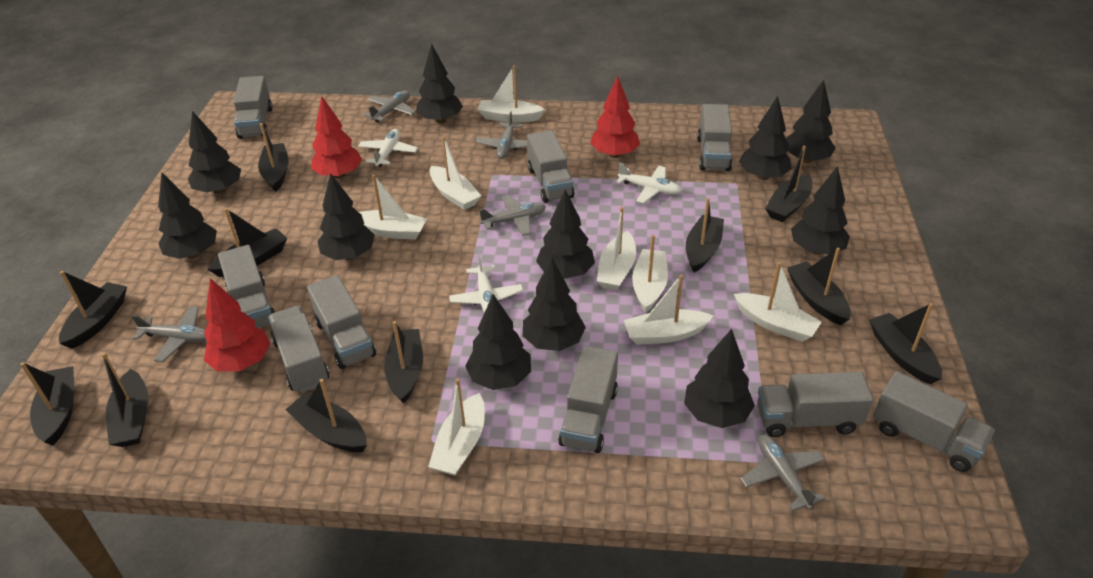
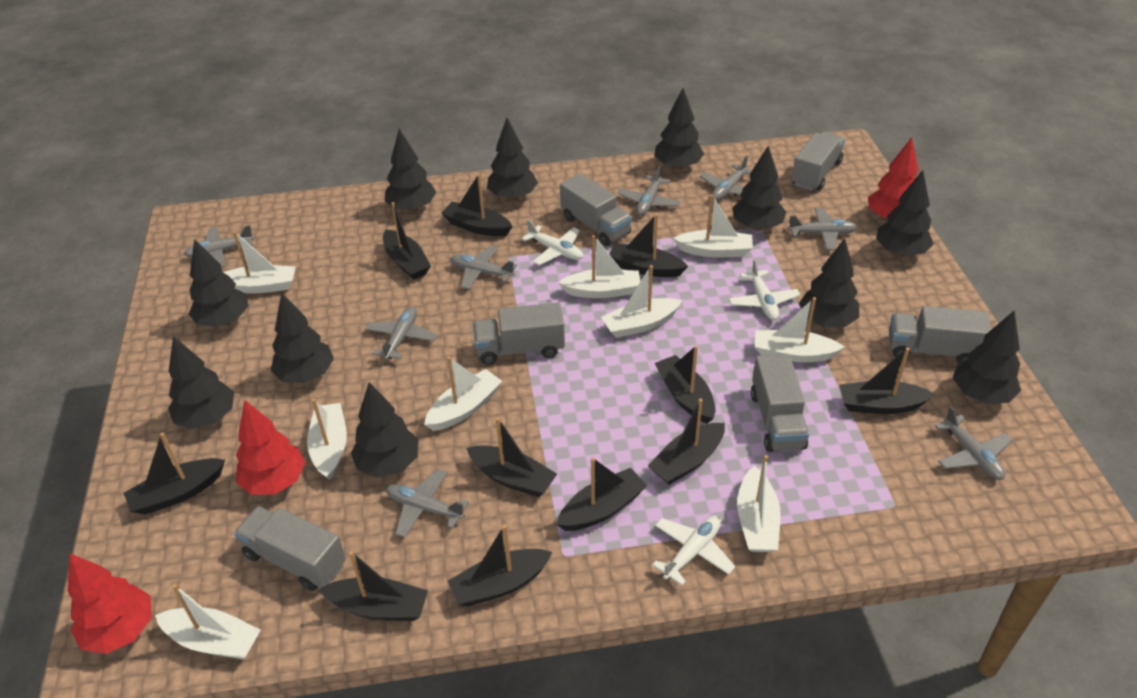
grey plane: [131,306,207,362] [364,91,416,122] [476,111,527,159] [479,195,546,236] [740,435,825,511] = 5 -> [184,225,254,267] [365,307,437,360] [386,469,469,538] [450,245,517,289] [618,165,681,216] [700,155,752,201] [788,208,857,250] [935,406,1012,480] = 8
grey truck: [218,245,275,328] [233,76,273,139] [268,306,329,393] [307,275,376,369] [527,130,575,203] [558,346,618,453] [697,104,732,171] [757,372,873,437] [873,371,995,472] = 9 -> [234,506,346,591] [473,302,565,365] [560,173,632,246] [751,354,809,452] [791,131,845,191] [889,306,991,363] = 6
white boat: [359,175,427,240] [428,378,485,476] [430,136,481,210] [477,65,545,123] [597,207,636,291] [624,275,714,345] [632,235,668,312] [734,262,822,342] = 8 -> [155,584,261,659] [223,231,296,294] [307,398,347,480] [424,357,502,431] [558,235,640,298] [601,265,682,338] [673,195,753,258] [737,455,781,552] [755,297,845,362] = 9

